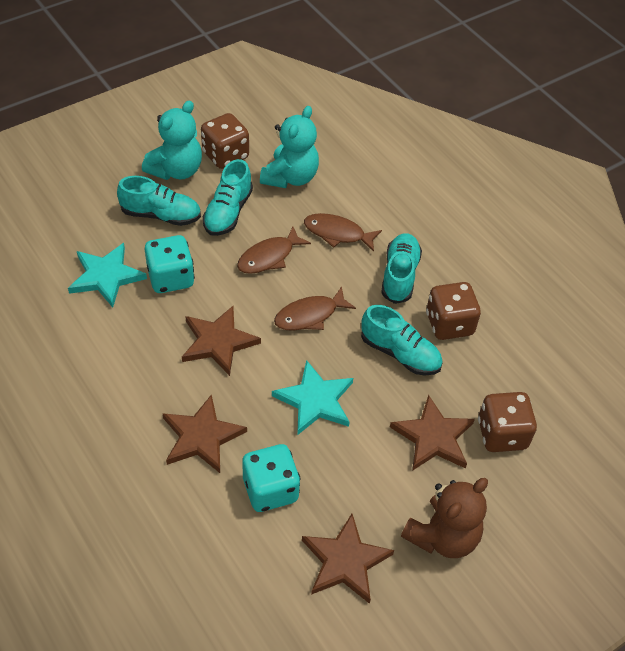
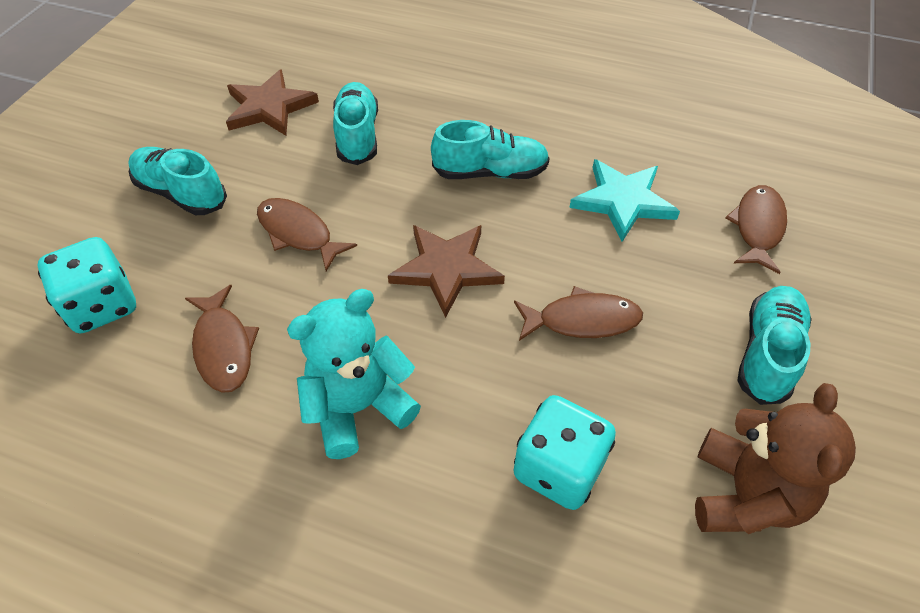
brown dice: [201,113,249,169] [426,282,481,340] [478,392,537,452] = 3 -> none = 0
brown fish: [237,227,311,274] [274,286,356,331] [304,213,382,252] = 3 -> [185,285,259,393] [257,198,357,271] [514,286,643,341] [725,185,787,274] = 4
brown star: [163,394,247,473] [182,306,261,376] [302,514,394,604] [390,394,475,471] = 4 -> [226,69,319,136] [388,225,505,318] = 2
turquoise star: [68,243,147,308] [272,360,353,435] = 2 -> [569,159,680,242] = 1
turquoise teddy bear: [142,101,202,180] [260,106,319,188] = 2 -> [287,289,421,459] = 1

